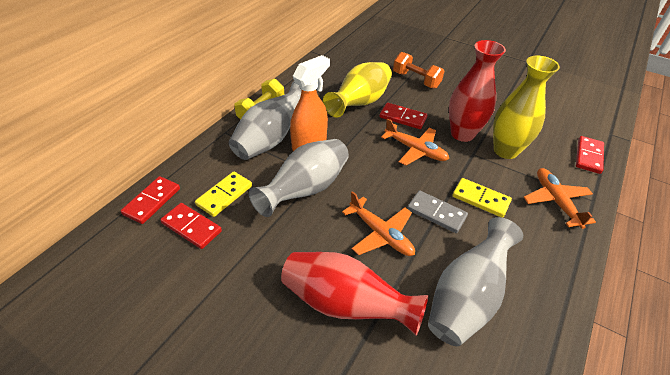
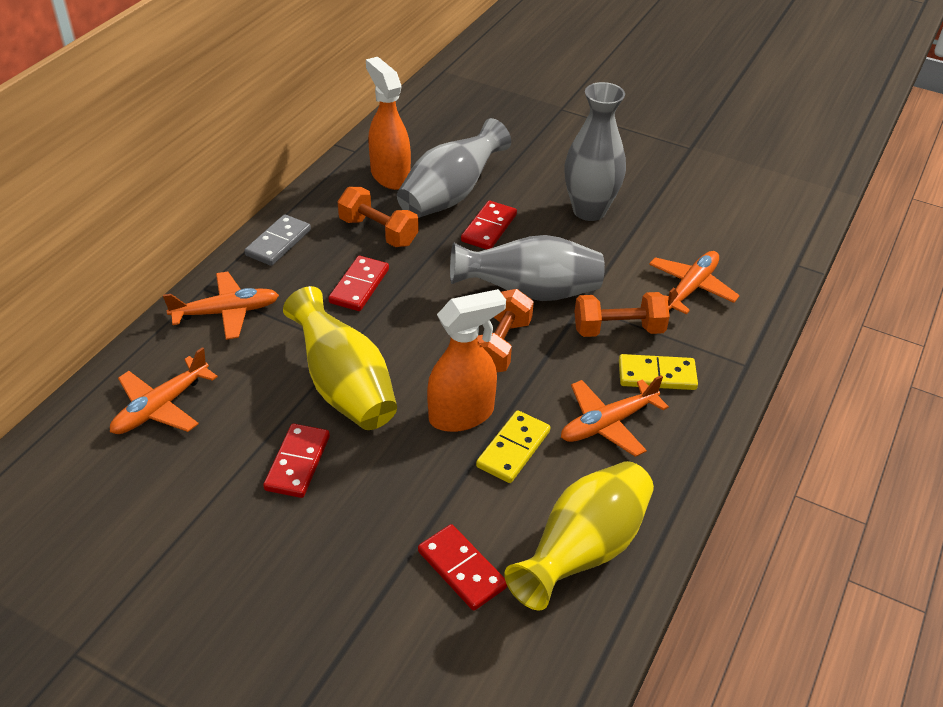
orange dumbbell: [393,52,444,89] = 1 -> [337,187,419,247] [477,289,534,372] [574,292,670,337] = 3
orange plane: [342,191,415,256] [381,118,449,166] [523,168,596,229] = 3 -> [110,347,218,434] [163,272,279,340] [561,375,669,457] [649,251,740,315] = 4
orange spray bottle: [290,55,330,151] = 1 -> [366,57,411,190] [427,289,506,432] = 2
red vase: [281,252,428,336] [449,40,506,142] = 2 -> none = 0
yellow dumbbell: [235,78,284,120] = 1 -> none = 0

